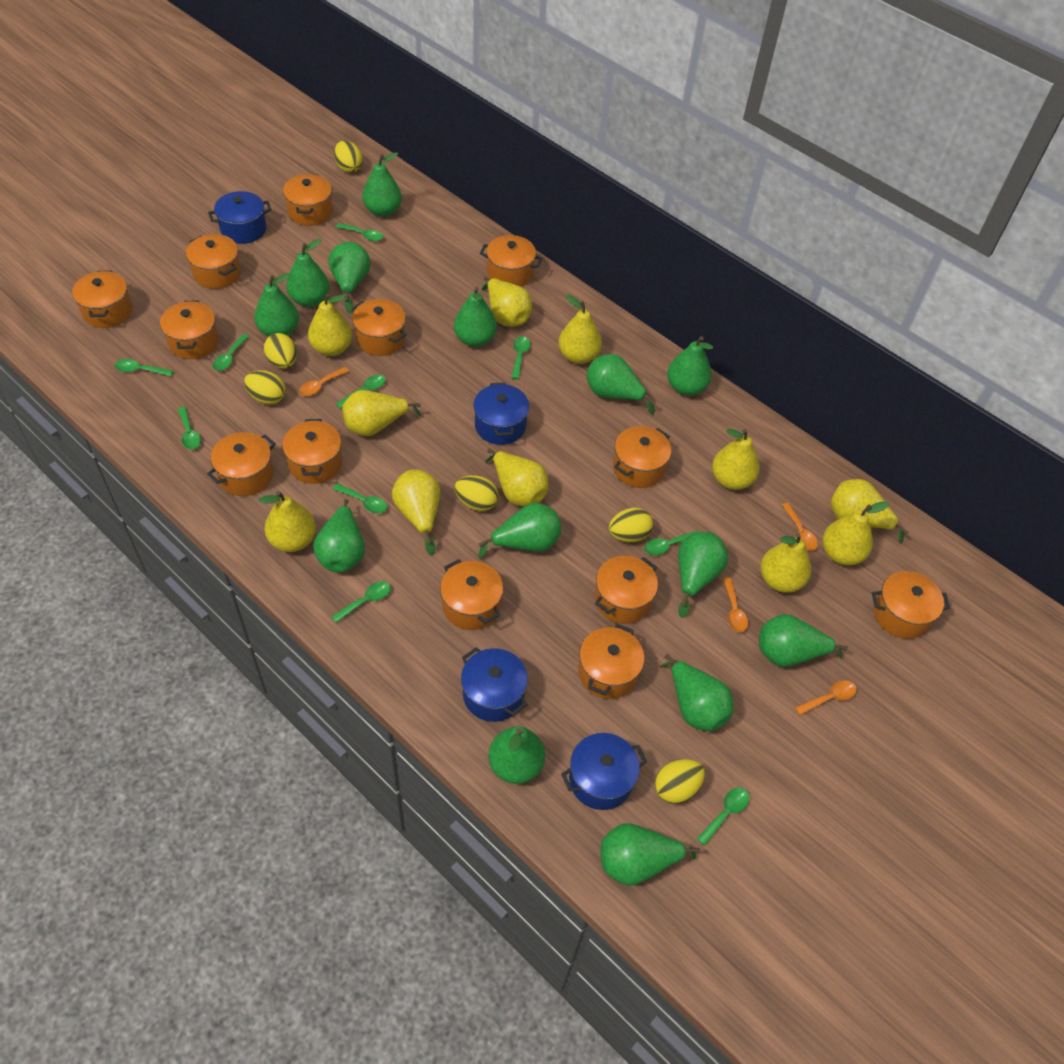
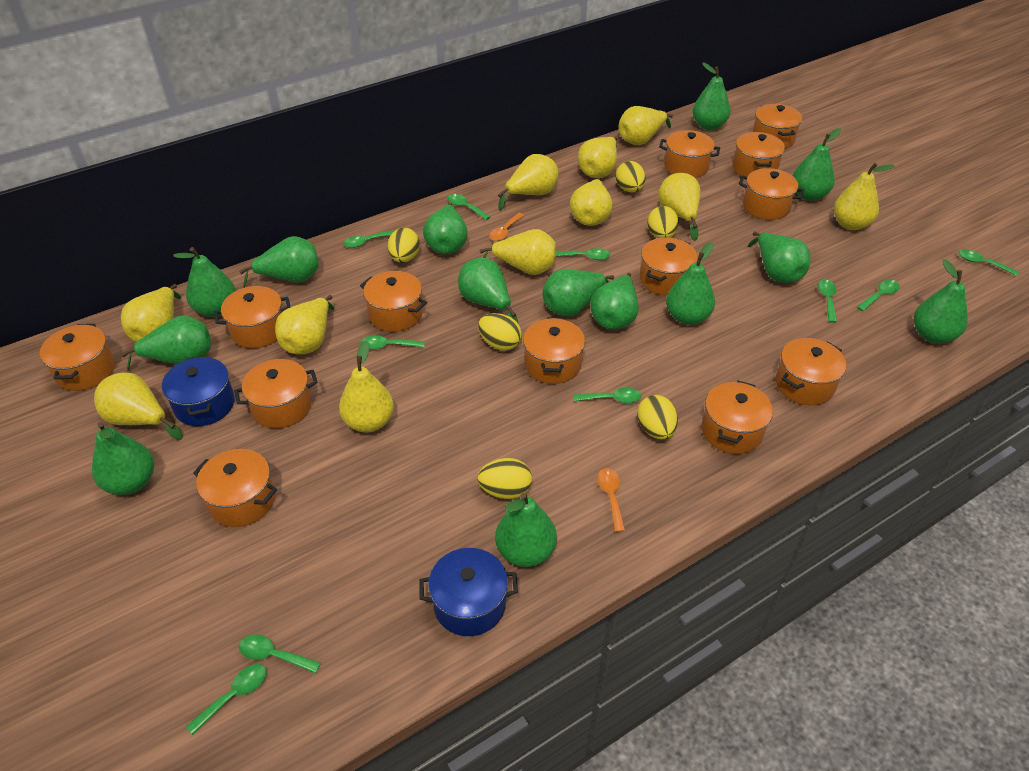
blue pot: [208,191,272,244] [461,647,528,722] [473,382,529,445] [561,733,647,810] = 4 -> [162,355,235,426] [419,548,518,636] = 2
orange spoon: [299,367,349,396] [723,578,748,633] [782,503,818,551] [795,680,857,715] = 4 -> [489,213,524,241] [597,468,625,532] = 2

